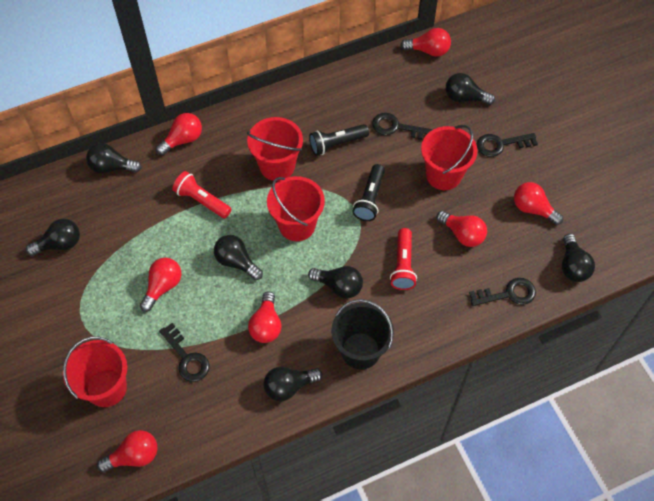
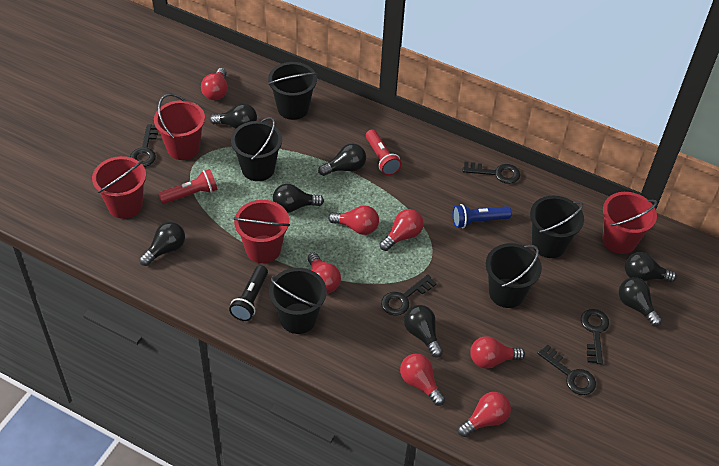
black bucket: [331,299,394,370] = 1 -> [231,117,282,181] [268,62,318,120] [269,268,327,334] [486,243,542,308] [530,196,584,258] = 5
black flashlight: [309,124,369,156] [353,164,385,221] = 2 -> [229,265,268,321] = 1
black key: [159,323,209,382] [372,113,433,140] [469,278,536,306] [477,133,538,157] = 4 -> [130,124,158,167] [381,274,437,315] [463,162,520,184] [537,344,596,395] [581,309,609,364] = 5
blue flashlight: none = 0 -> [452,204,512,228] = 1

